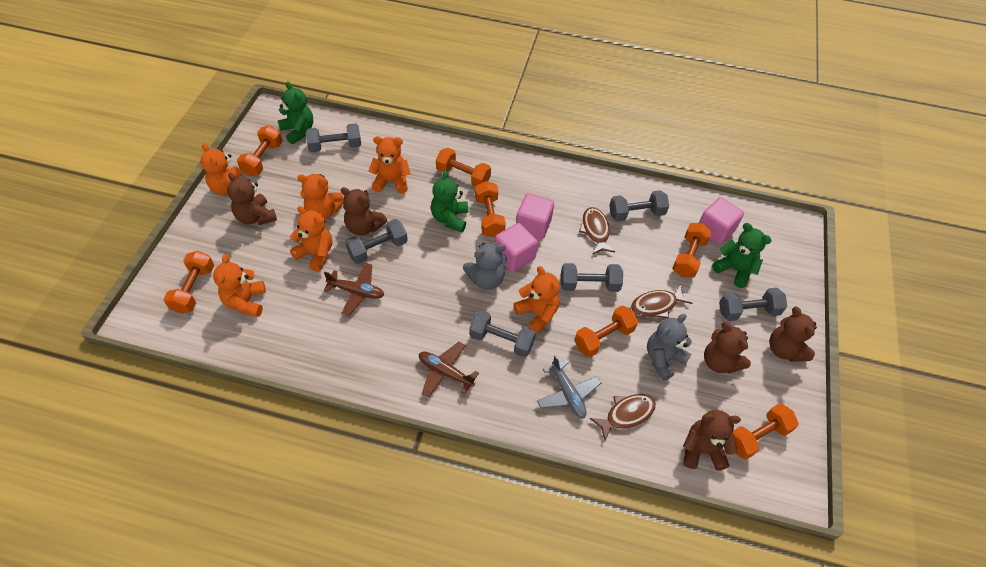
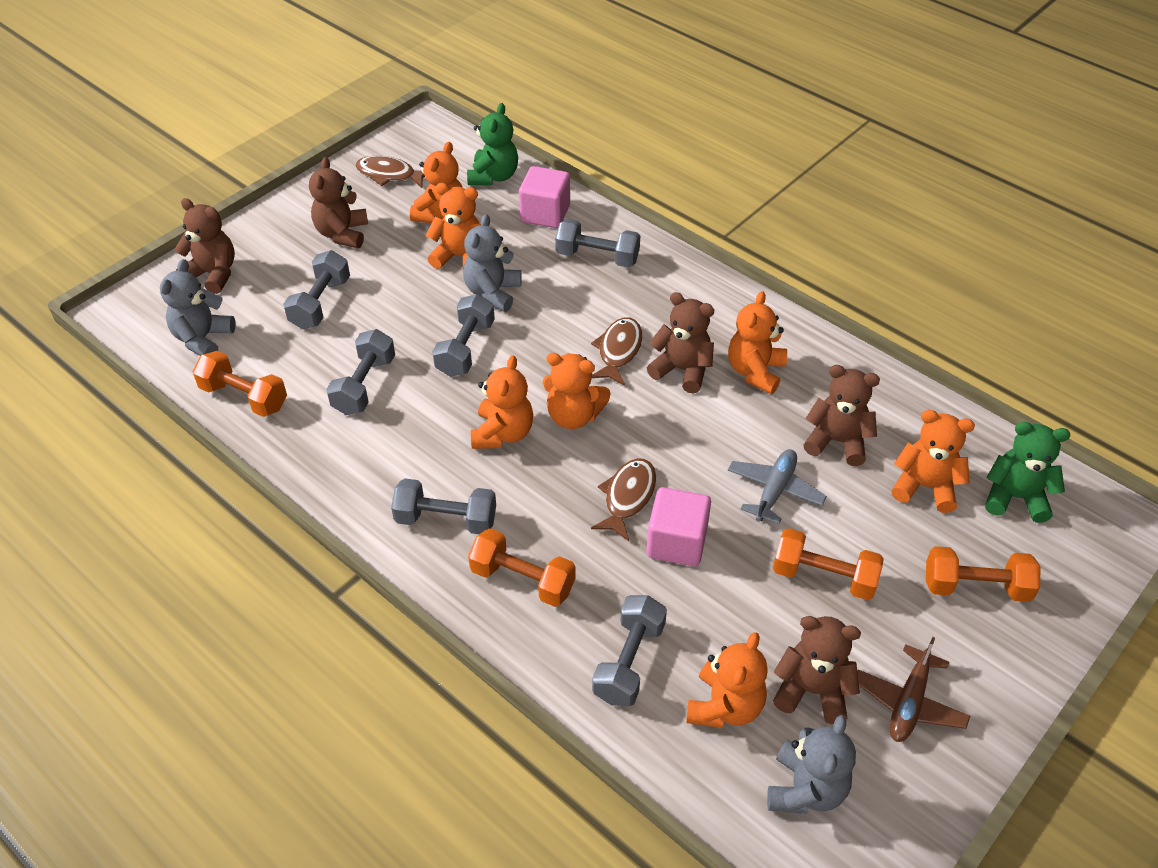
brown plane: [324,263,384,316] [419,342,479,397] = 2 -> [857,637,970,742] = 1
green teddy bear: [277,81,313,144] [431,170,468,232] [712,223,772,288] = 3 -> [467,103,518,185] [985,422,1070,523] = 2
grey teddy bear: [463,243,507,290] [647,314,692,381] = 2 -> [160,259,236,356] [463,214,522,312] [767,715,856,814] = 3
orange dumbbell: [164,251,214,314] [237,125,283,176] [436,148,491,186] [475,181,506,237] [574,305,638,357] [672,223,712,278] [733,403,799,460] = 7 -> [193,351,287,417] [468,528,576,607] [773,528,884,600] [926,546,1040,602] = 4
orange teddy bear: [201,143,242,195] [213,254,266,317] [290,206,332,272] [297,174,344,220] [368,136,411,193] [513,266,560,334] = 6 -> [410,142,463,223] [425,183,481,269] [471,355,533,449] [543,353,611,429] [686,632,768,728] [728,291,787,394] [892,410,975,513] = 7
pink cube: [495,223,538,272] [516,193,554,240] [699,197,744,245] = 3 -> [519,166,570,228] [647,487,711,566] = 2

